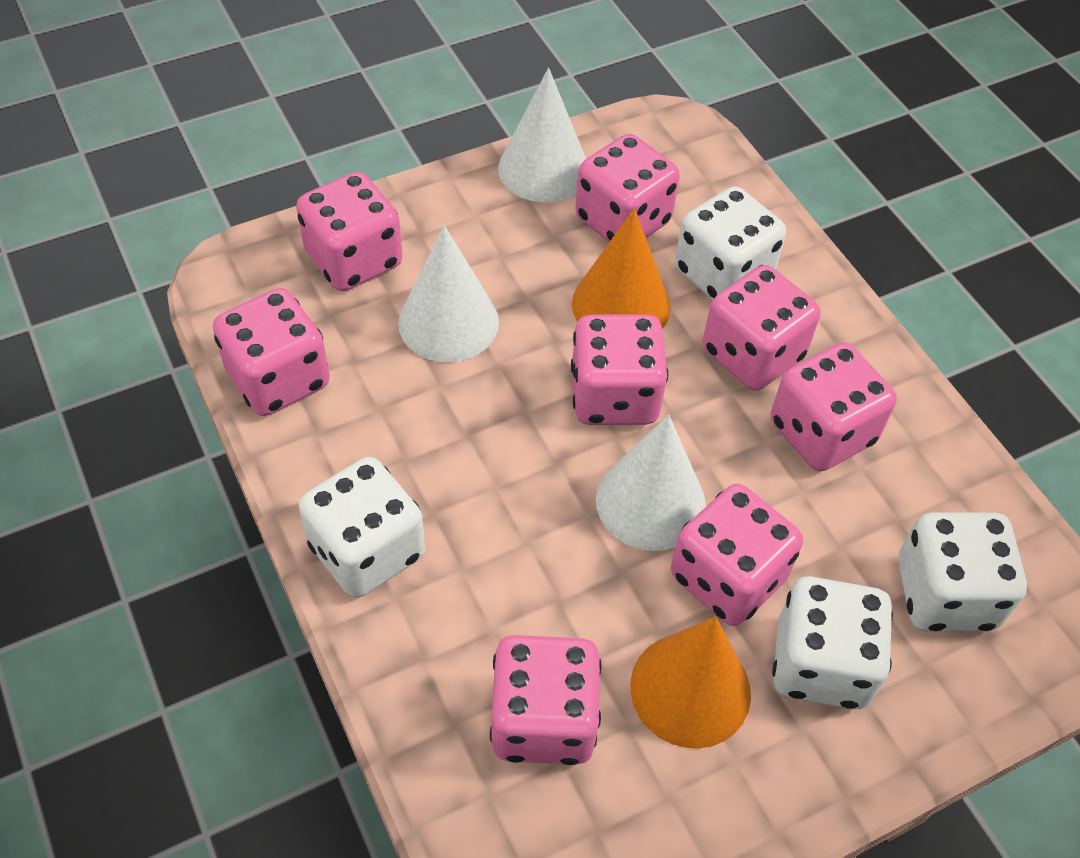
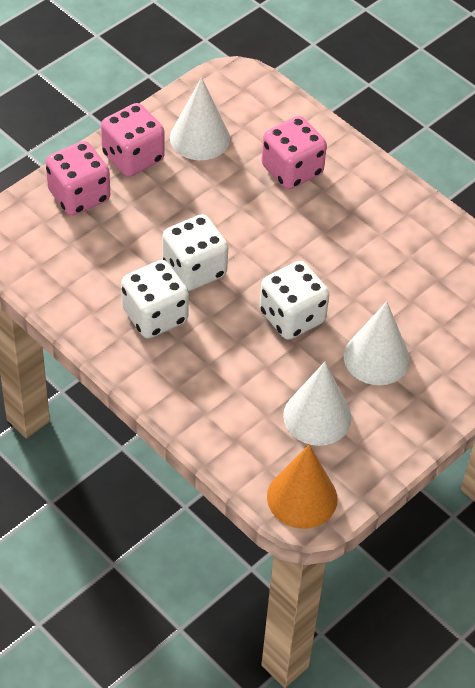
orange cone: [572,209,671,329] [630,616,751,749] = 2 -> [267,444,338,529] = 1
pink dice: [213,288,330,416] [296,172,403,291] [490,635,601,765] [571,315,668,425] [575,134,680,242] [671,484,803,626] [703,265,820,390] [771,343,897,471] = 8 -> [45,141,110,216] [101,103,165,177] [261,116,327,190] = 3
white dice: [299,457,425,598] [675,186,786,300] [772,576,893,709] [898,512,1027,631] = 4 -> [121,260,189,338] [162,214,228,291] [260,261,329,340] = 3

